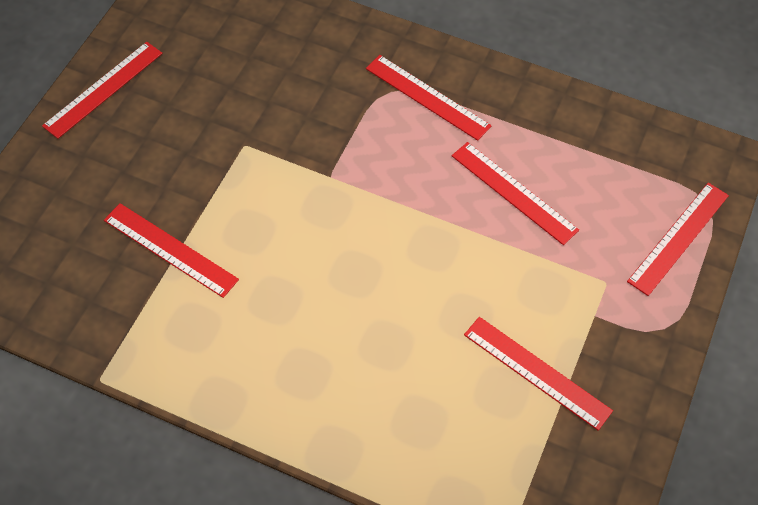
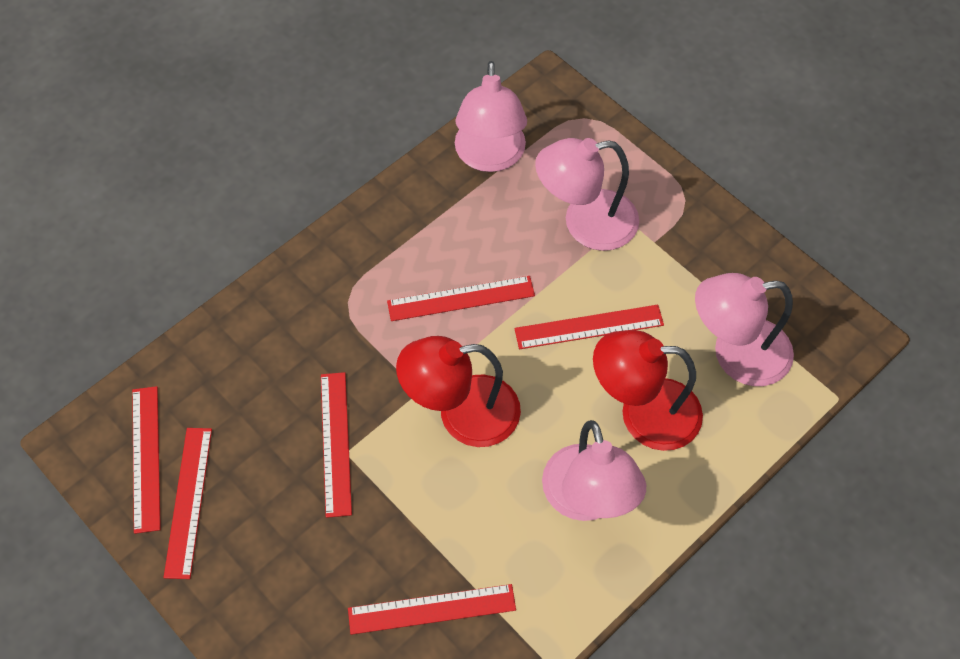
pink lamp: none = 0 -> [455,61,527,172] [535,138,639,251] [542,420,646,521] [695,273,794,386] = 4
red lamp: none = 0 -> [396,336,521,447] [593,330,703,451] = 2

